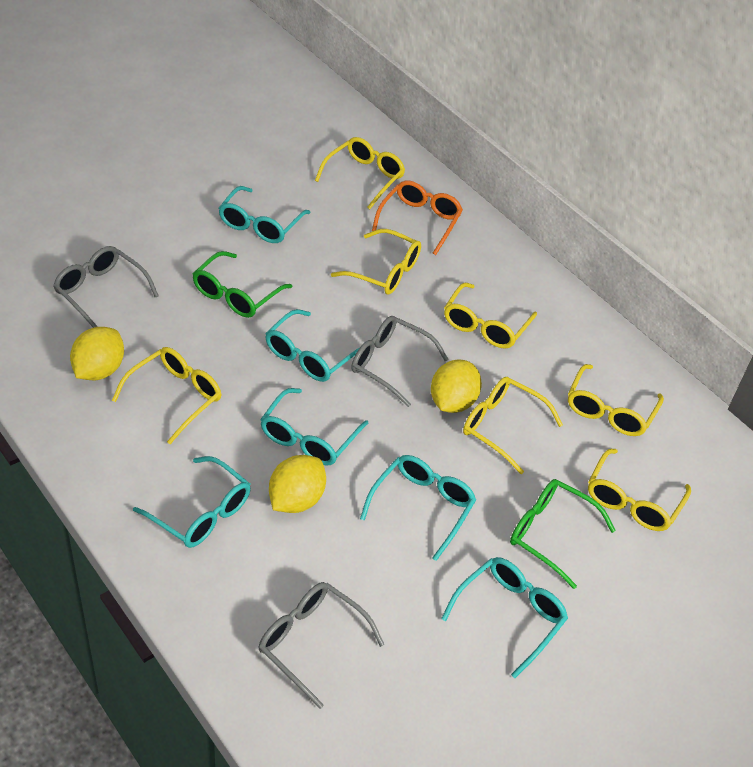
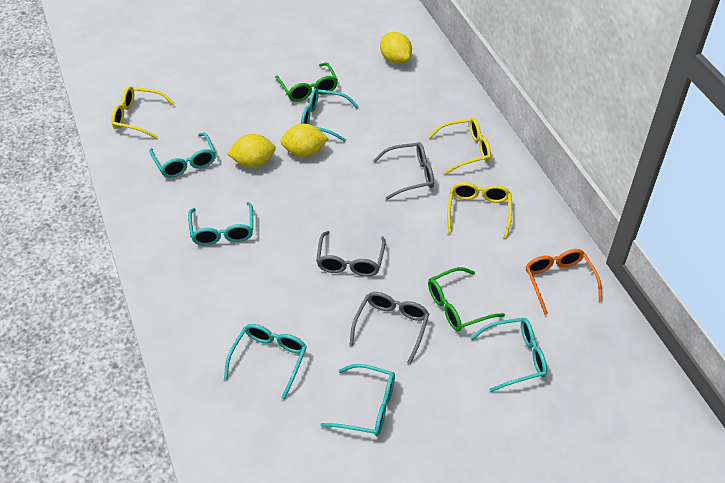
yellow glasses: [112,347,221,444] [315,137,405,209] [331,229,421,295] [444,283,537,349] [463,377,563,474] [568,364,664,436] [588,449,691,531] = 7 -> [111,86,175,139] [428,118,491,174] [447,182,512,238] = 3

